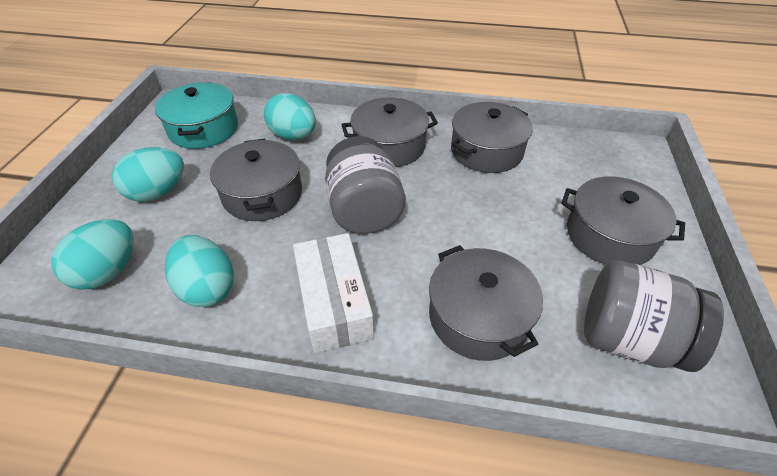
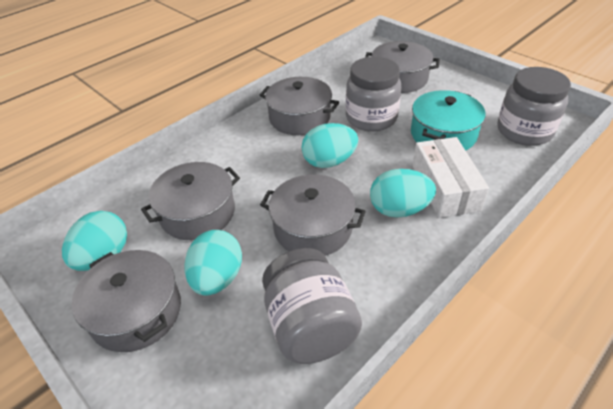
grey jar: [325,136,405,234] [584,260,724,372] = 2 -> [262,248,362,364] [346,57,401,132] [497,67,571,146] = 3

